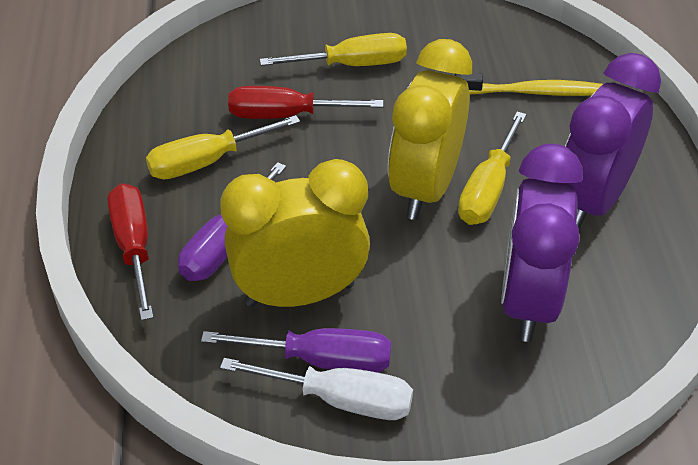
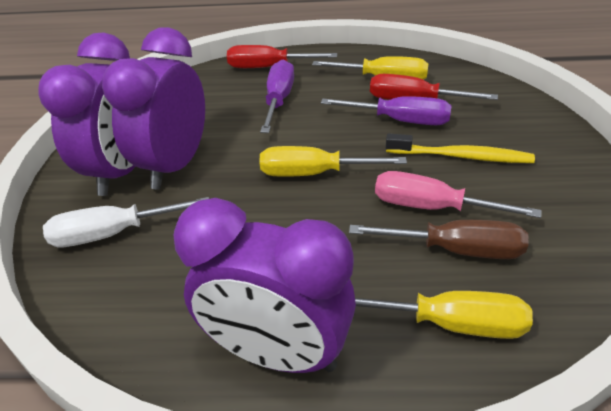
brown screwdriver: none = 0 -> [349,220,529,259] = 1
pink screwdriver: none = 0 -> [375,171,541,218] = 1
purple clock: [501,144,583,342] [565,53,661,229] = 2 -> [38,32,136,196] [102,27,205,189] [174,198,356,373] = 3
yellow clock: [220,159,370,307] [388,39,472,220] = 2 -> none = 0

